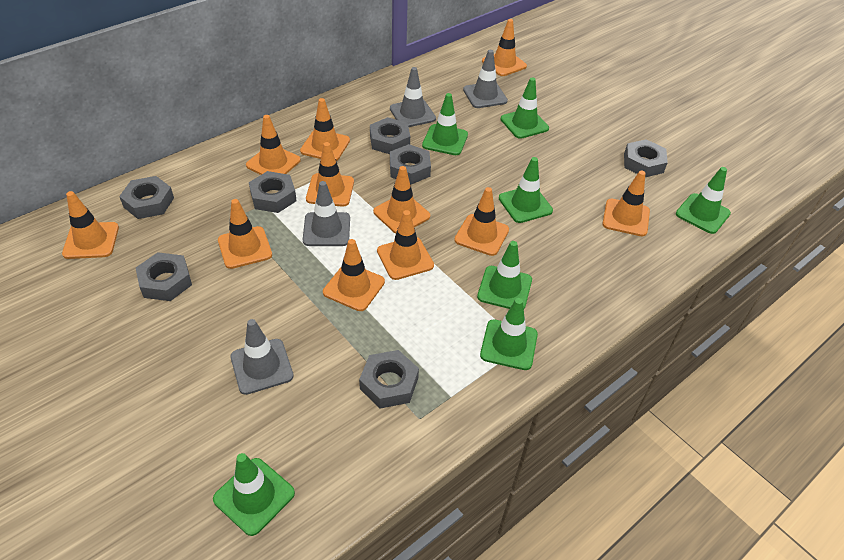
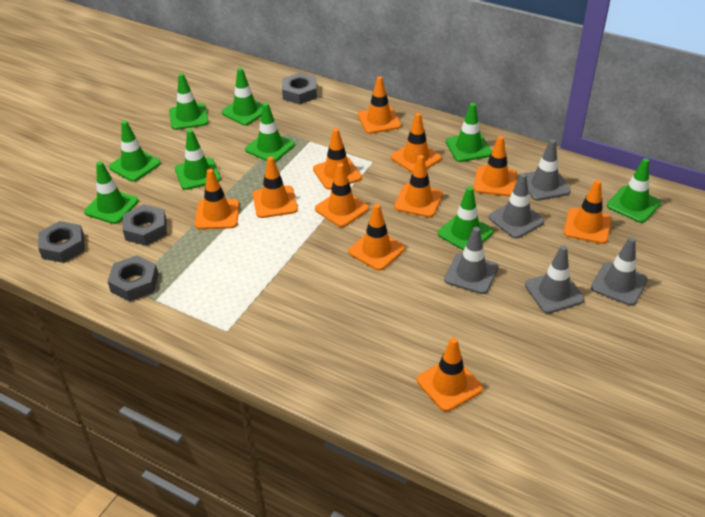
green traffic cone: [213,453,295,536] [422,93,468,155] [477,241,532,309] [480,298,538,370] [499,157,553,223] [500,78,549,139] [676,167,731,234] = 7 -> [84,161,138,224] [109,121,161,182] [169,73,208,130] [175,129,221,190] [221,68,263,125] [245,103,295,162] [438,186,493,251] [446,103,492,162] [607,158,661,223] = 9
grey nut: [119,176,174,219] [136,252,192,301] [249,171,297,213] [359,350,419,409] [370,117,410,154] [390,144,431,184] [624,139,668,177] = 7 -> [38,221,85,263] [107,255,159,302] [123,204,167,246] [282,73,317,104] = 4
grey traffic cone: [230,319,294,395] [303,181,350,246] [390,67,436,127] [463,50,508,108] = 4 -> [444,227,499,294] [489,173,545,238] [525,139,571,201] [525,245,584,314] [591,237,648,306] = 5

